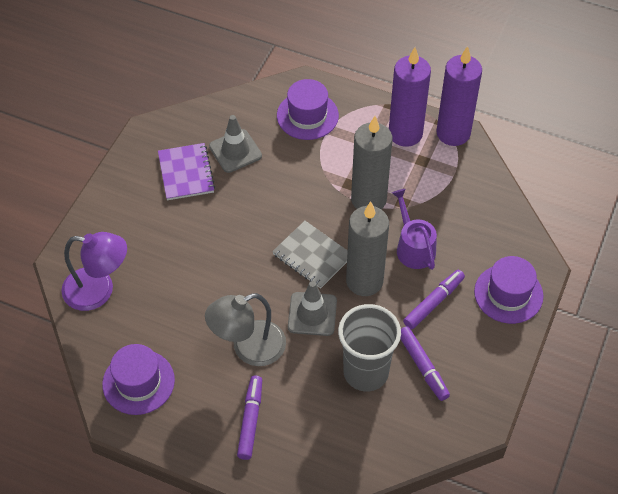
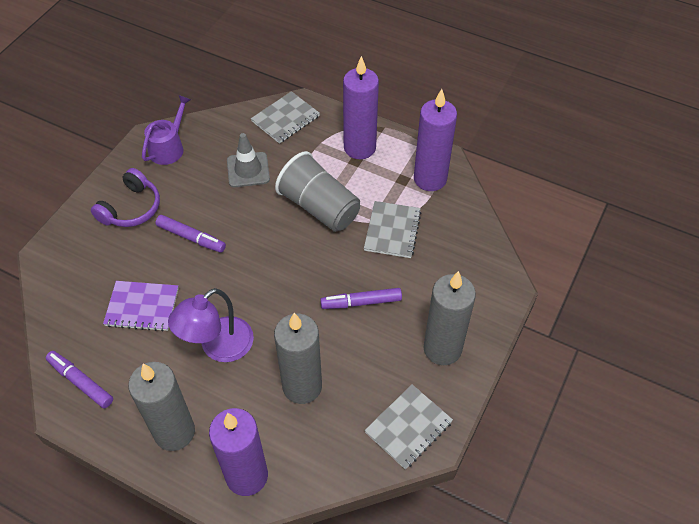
grey candle: [346,202,389,296] [351,116,392,209] = 2 -> [128,362,195,451] [274,313,322,404] [424,271,476,365] = 3
grey lamp: [205,293,286,366] = 1 -> none = 0
grey notebook: [272,221,348,289] = 1 -> [251,91,320,144] [364,201,421,258] [364,384,453,469] = 3
grey traffic cone: [209,115,262,173] [288,281,337,336] = 2 -> [227,133,270,188] = 1
purple candle: [389,47,431,147] [436,46,482,146] = 2 -> [209,408,268,496] [343,56,379,159] [414,89,457,191] = 3
purple hat: [102,344,175,415] [277,79,339,140] [474,256,544,324] = 3 -> none = 0
purple headphones: none = 0 -> [91,168,160,227] = 1

